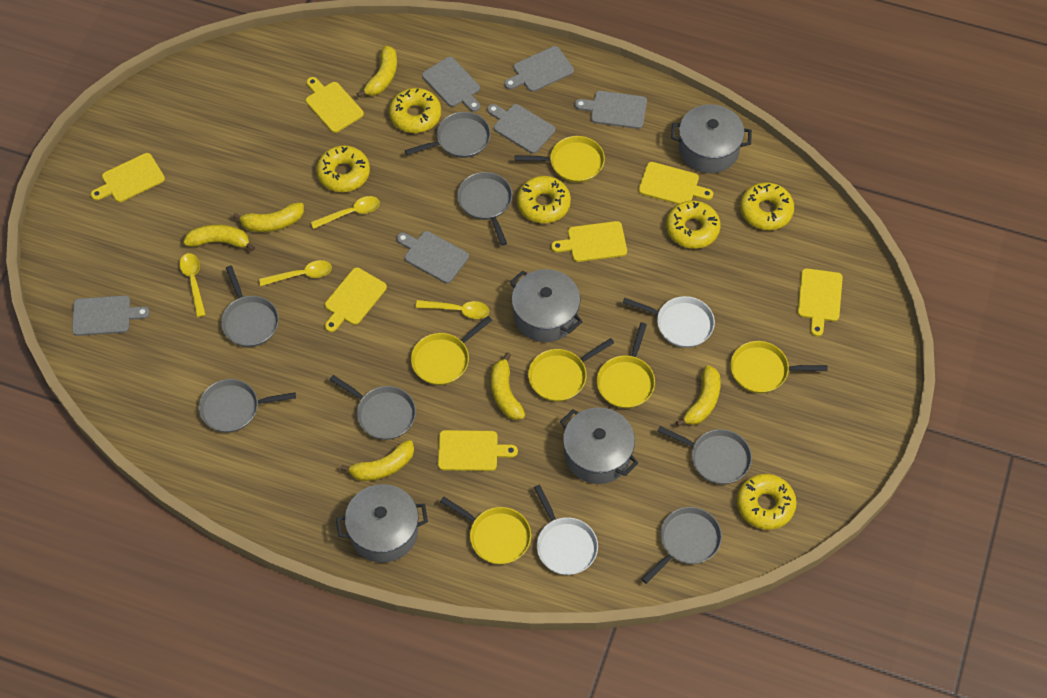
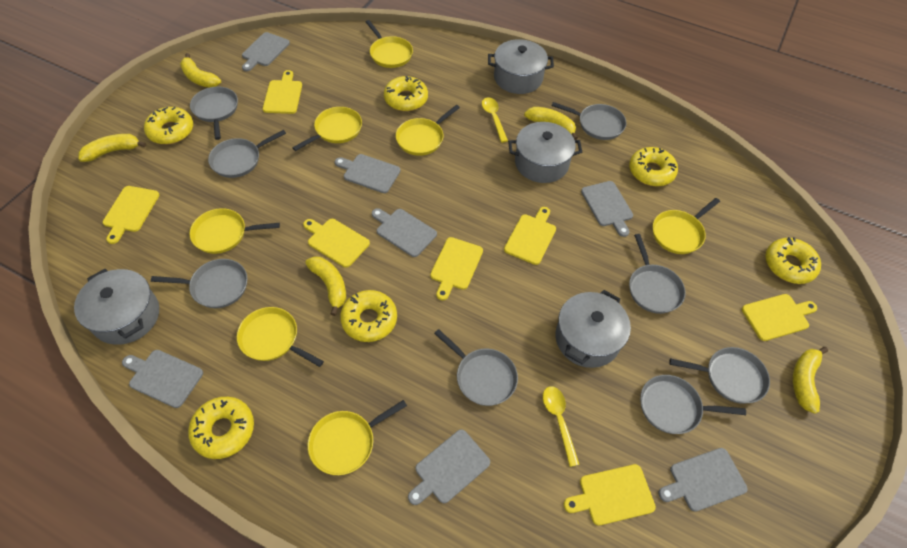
grey cutting board: [72,295,150,336] [397,231,469,283] [422,57,480,112] [487,104,555,154] [504,46,574,92] [575,91,647,129] = 6 -> [122,350,203,408] [242,32,290,71] [335,154,401,193] [372,208,437,257] [408,429,490,505] [581,181,633,237] [658,448,748,512] = 7
grey pan: [199,379,296,433] [221,266,279,347] [330,375,416,440] [405,112,491,158] [457,172,512,246] [642,507,722,584] [657,426,752,484] = 7 -> [151,259,247,308] [190,87,238,140] [208,130,286,178] [434,329,518,406] [551,102,626,140] [629,234,686,314] [640,375,746,434] [669,347,770,404] = 8
white pan: [534,485,598,575] [623,296,715,348] = 2 -> none = 0
yellow banana: [183,224,255,251] [233,202,304,232] [340,440,414,481] [357,45,397,97] [491,352,525,420] [676,365,721,427] = 6 -> [78,134,146,162] [180,53,221,88] [305,256,346,316] [524,107,578,140] [793,347,828,414] = 5
yellow pan: [411,316,492,385] [440,496,531,564] [515,136,605,183] [528,338,614,402] [597,323,655,408] [730,341,827,393] = 6 -> [189,208,280,254] [237,307,324,367] [292,107,362,151] [308,400,407,475] [366,20,413,68] [396,105,460,156] [653,198,720,254] = 7
yellow spoon: [179,253,206,317] [259,260,332,286] [311,196,380,229] [416,300,489,319] = 4 -> [482,98,508,143] [543,386,580,467] = 2

